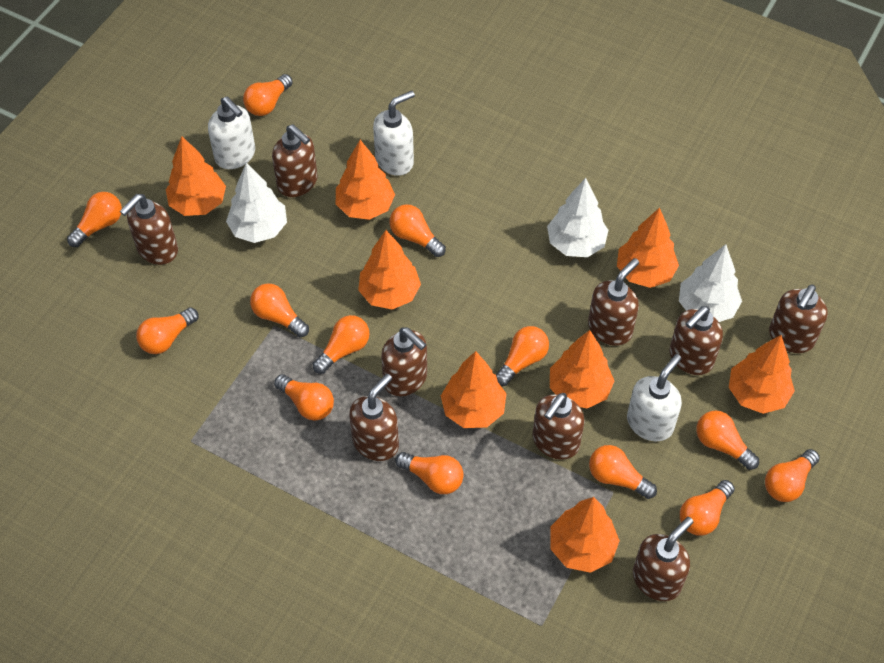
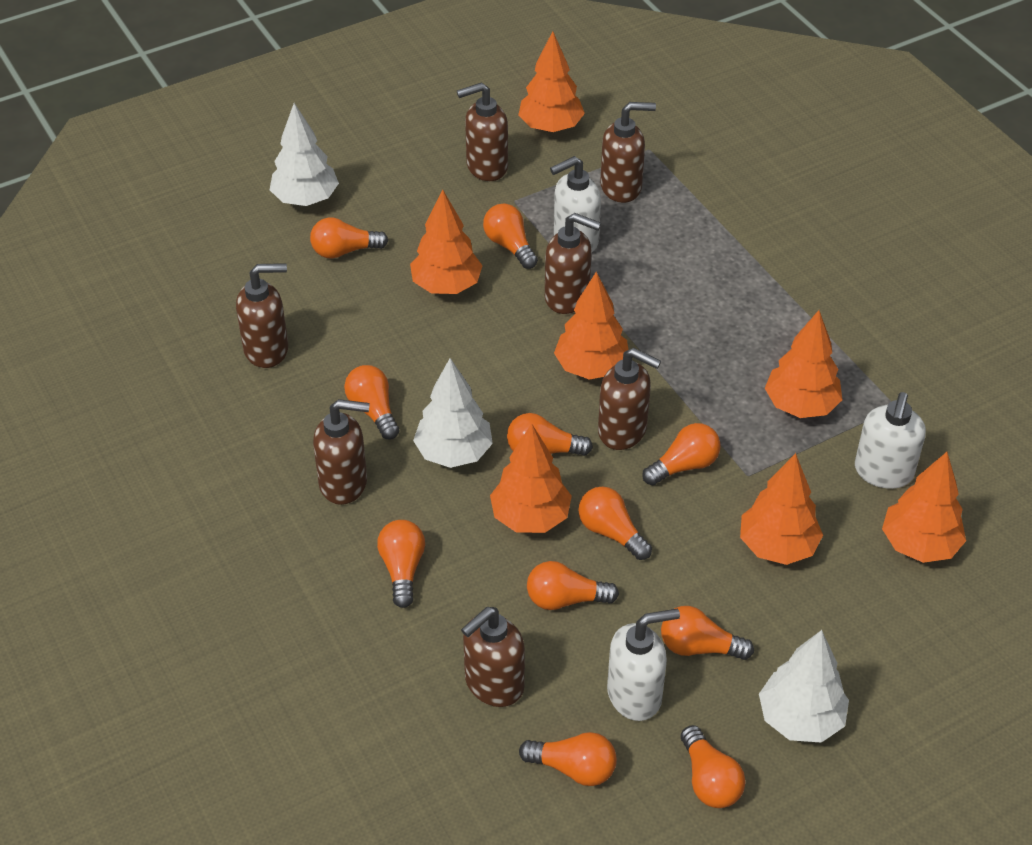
brown soap dispenser: [120,194,178,265] [272,124,318,197] [349,374,399,461] [381,327,427,396] [532,393,585,460] [588,258,639,346] [633,517,693,601] [670,306,723,375] [769,284,828,353] = 9 -> [236,263,288,368] [313,399,370,505] [457,82,508,181] [461,607,525,707] [545,213,601,314] [598,348,661,450] [600,102,656,203] = 7
orange light bulb: [67,192,122,247] [136,307,198,354] [243,74,293,116] [250,283,309,337] [274,374,334,421] [313,315,370,374] [389,204,446,257] [395,452,464,494] [495,326,549,386] [589,445,657,499] [680,480,735,536] [696,410,759,470] [765,449,820,502] = 13 -> [310,217,388,259] [344,365,399,439] [377,520,425,608] [483,204,538,269] [507,413,593,456] [519,732,617,786] [527,561,619,610] [578,486,652,560] [642,423,721,485] [661,606,754,660] [681,725,746,808] = 11
orange tree: [166,136,226,216] [336,140,395,220] [358,230,421,310] [441,351,507,428] [550,330,614,408] [551,497,620,573] [617,207,679,288] [729,335,795,414] = 8 -> [410,189,483,294] [490,423,572,533] [518,31,585,133] [554,272,628,380] [740,453,823,565] [765,310,842,418] [882,452,966,563] = 7

